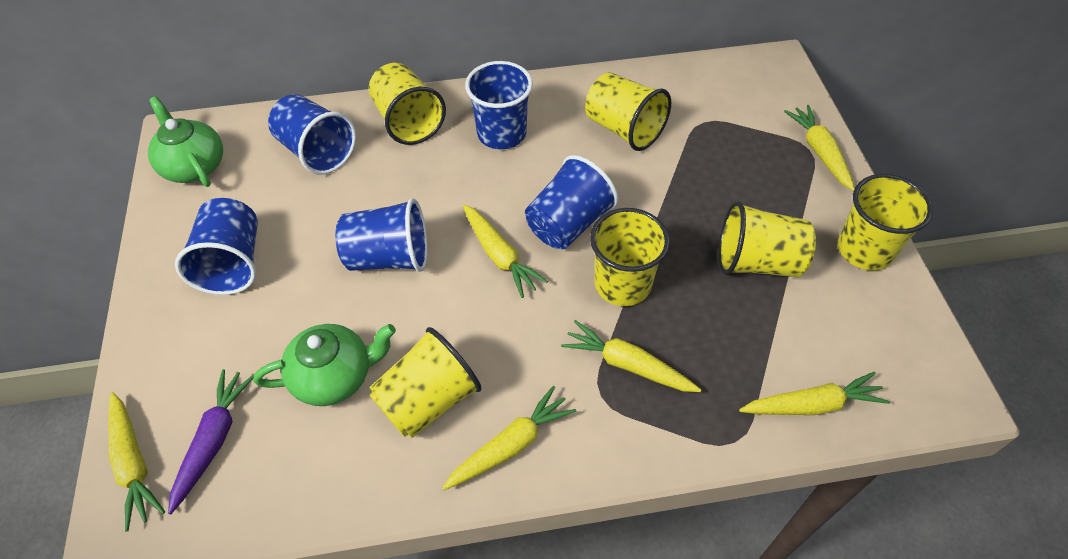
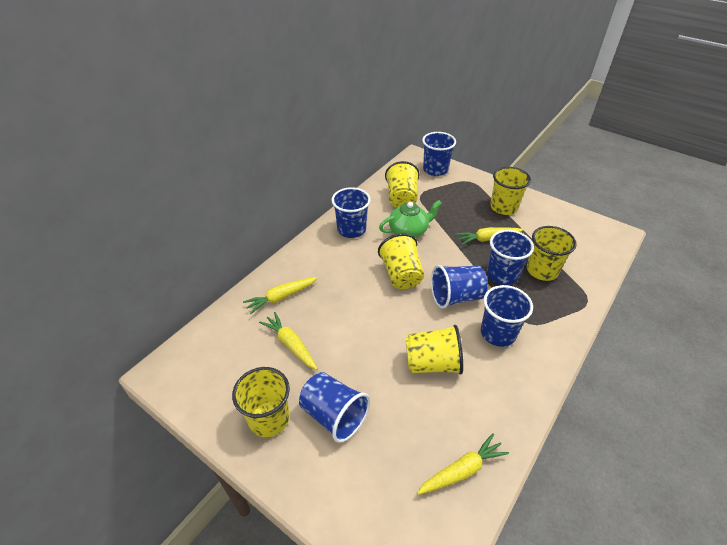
blue cup: [175,198,258,295] [268,94,356,175] [335,198,427,272] [465,61,533,149] [525,155,618,249] = 5 -> [299,372,370,443] [331,187,371,238] [422,132,456,176] [431,265,488,309] [481,285,533,347] [487,230,534,285] = 6
green teapot: [148,96,223,187] [254,324,396,406] = 2 -> [379,200,442,238] = 1
purple carrot: [168,369,254,514] = 1 -> none = 0
yellow carrot: [108,392,165,531] [442,386,576,490] [463,204,548,298] [561,320,701,392] [739,372,890,415] [784,105,855,191] = 6 -> [243,277,318,314] [259,312,318,370] [417,433,509,495] [456,227,524,245] = 4

